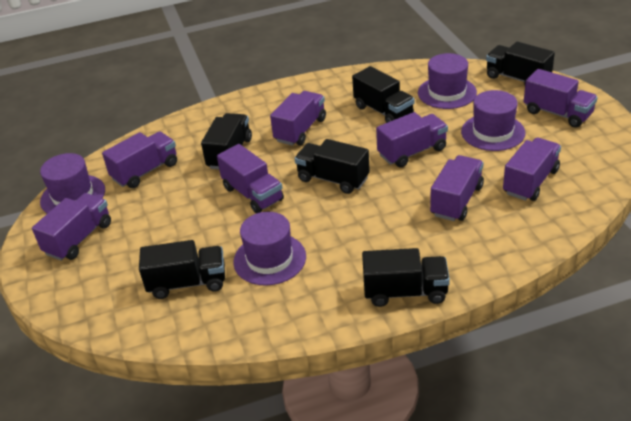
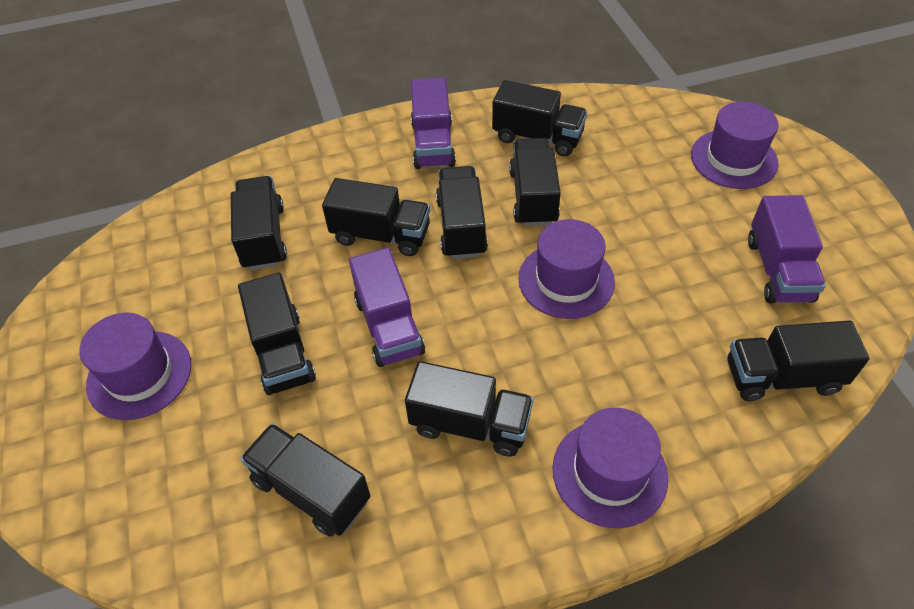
black truck: [139,240,225,299] [201,113,252,169] [295,139,370,194] [352,66,414,123] [362,248,450,307] [486,41,555,85] = 6 -> [231,176,287,270] [238,273,316,395] [240,423,371,536] [322,178,430,256] [405,361,533,457] [436,166,488,259] [492,80,587,156] [509,138,561,226] [727,321,869,401] = 9
purple truck: [32,193,111,261] [102,131,177,188] [217,144,284,214] [270,91,326,146] [376,112,448,168] [430,155,484,221] [503,138,561,201] [524,69,598,128] = 8 -> [349,248,425,367] [411,77,456,169] [748,195,826,303] = 3

